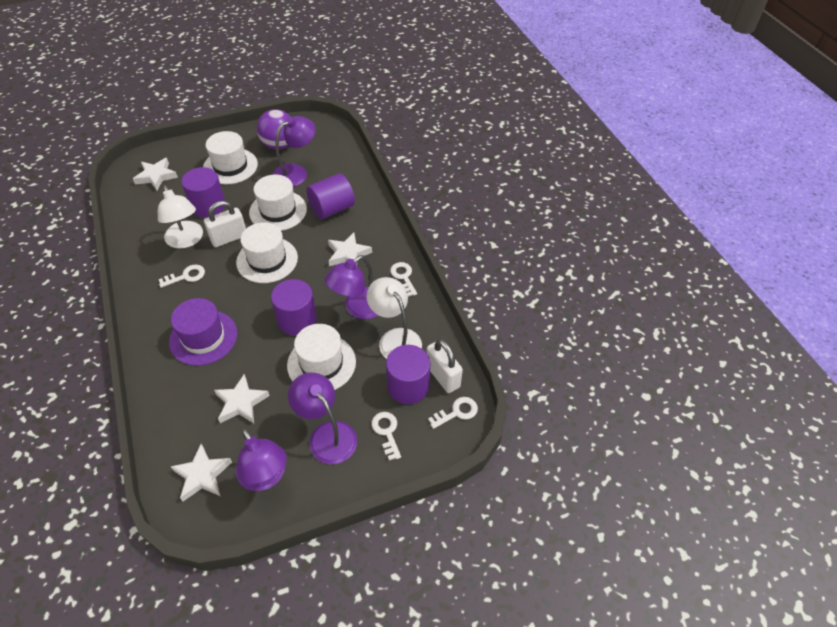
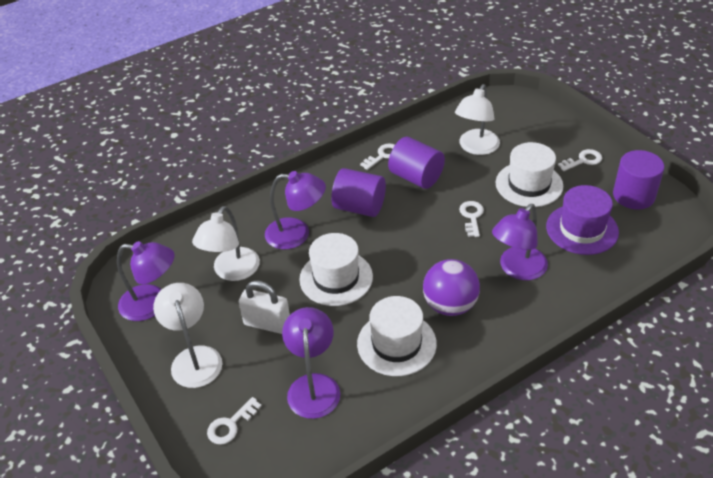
purple cylinder: [181,167,225,218] [271,279,317,335] [306,173,355,219] [386,345,430,404] = 4 -> [331,168,386,217] [388,137,445,189] [613,150,665,210] = 3
white hat: [203,131,258,184] [236,222,298,283] [249,175,307,231] [287,324,356,390] = 4 -> [299,233,373,306] [357,296,437,376] [496,142,563,207] = 3
white lamp: [158,185,203,249] [367,277,422,359] = 2 -> [153,283,222,388] [192,206,260,281] [455,84,500,155] = 3
white padlock: [204,201,246,247] [426,339,463,393] = 2 -> [239,280,290,334] = 1
white star: [133,158,178,190] [171,444,232,501] [214,374,270,423] [328,232,372,266] = 4 -> none = 0

